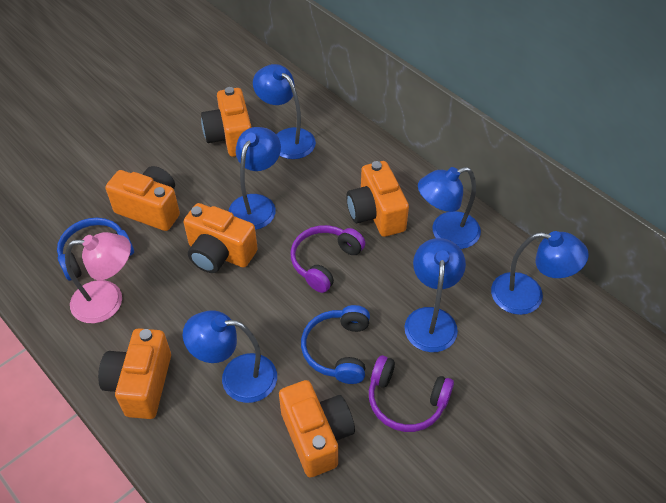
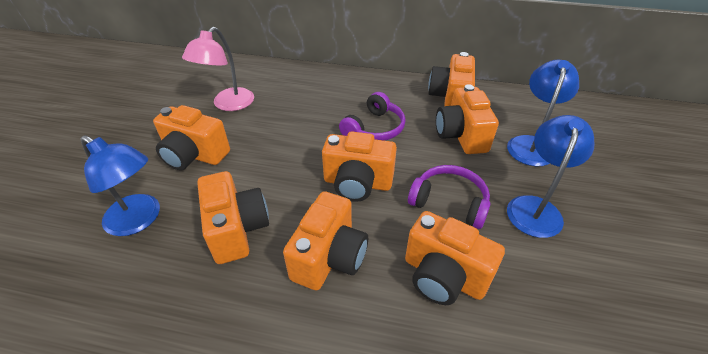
blue headphones: [57,218,134,281] [301,305,370,384] = 2 -> none = 0
blue lamp: [183,310,277,403] [228,127,281,230] [253,64,316,159] [404,238,466,352] [418,167,481,249] [491,231,589,315] = 6 -> [80,135,160,236] [507,60,579,166] [507,115,594,238] = 3
orange camera: [98,328,171,419] [105,166,180,231] [184,203,258,273] [201,87,252,157] [279,380,355,478] [346,161,409,237] = 6 -> [153,105,230,170] [197,171,269,264] [283,191,368,291] [322,131,397,202] [405,211,505,305] [428,52,475,106] [436,84,499,154] = 7

